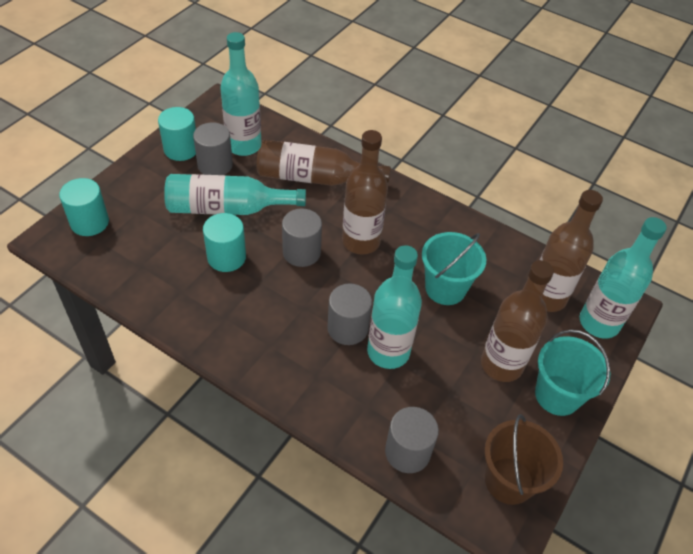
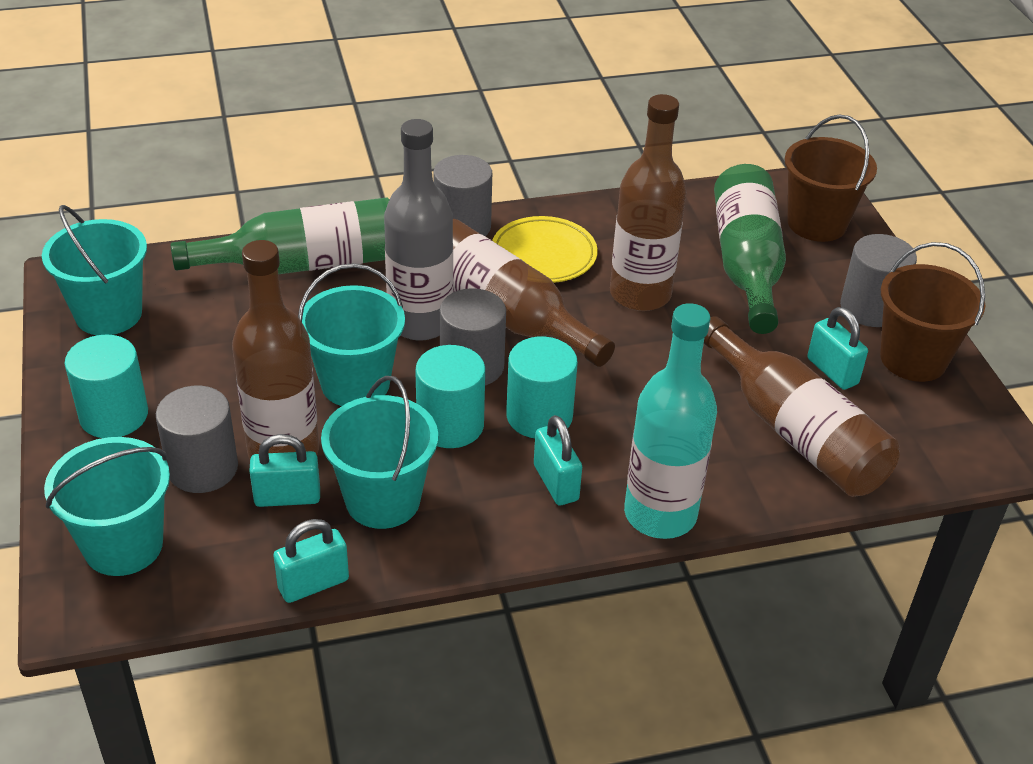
brown bucket: [484,414,563,505] = 1 -> [785,114,877,242] [880,242,985,382] = 2
green bottle: none = 0 -> [171,197,390,274] [714,164,786,334] = 2
grey bottle: none = 0 -> [384,119,453,340] = 1
turquoise bottle: [164,174,306,215] [220,32,261,156] [367,245,422,369] [580,217,667,339] = 4 -> [624,303,717,539] = 1
turquoise bucket: [422,232,486,305] [535,330,610,416] = 2 -> [42,205,147,335] [44,437,170,576] [298,263,405,406] [321,376,438,529] = 4
turquoise padlock: none = 0 -> [249,434,320,507] [273,519,349,603] [534,415,582,505] [807,307,868,390] = 4
yellow plate: none = 0 -> [492,216,598,283] = 1

